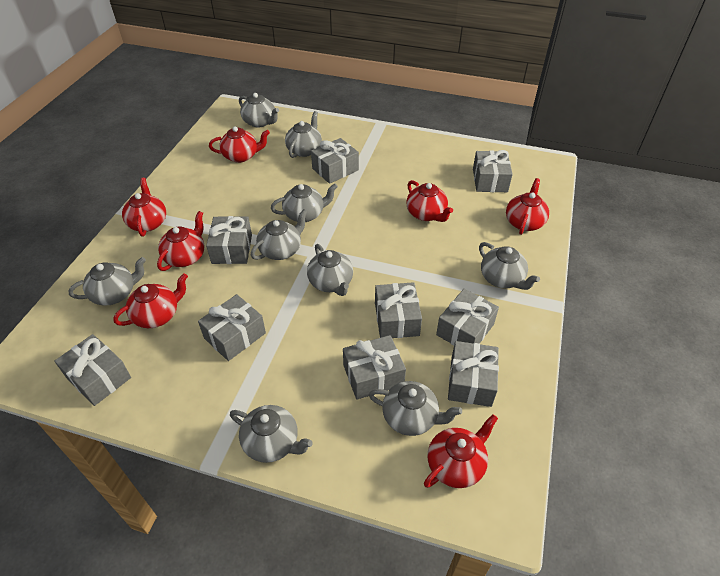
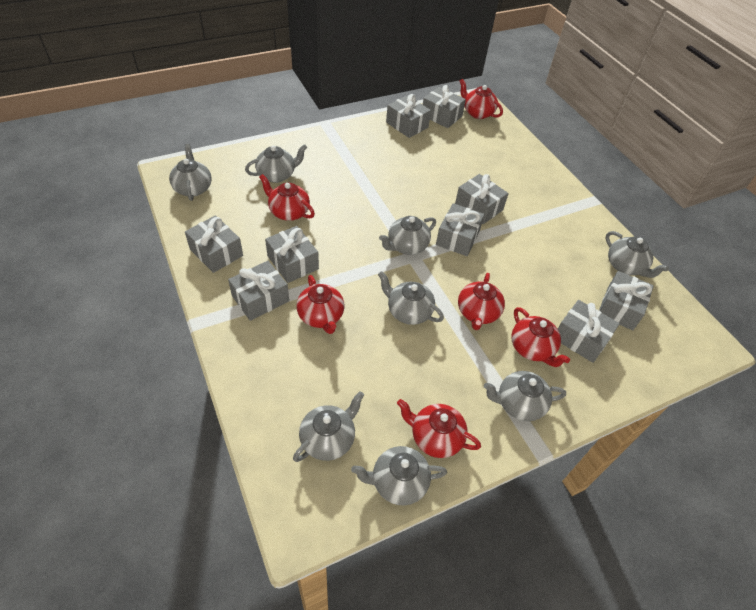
grey teapot: [68,257,146,306] [230,405,313,463] [239,93,279,128] [251,209,308,260] [271,184,338,222] [285,111,322,158] [307,244,353,296] [369,381,462,436] [479,242,540,290] = 9 -> [169,144,212,201] [245,144,307,183] [293,391,364,462] [351,446,447,505] [378,271,444,325] [379,216,436,255] [484,371,566,421] [605,231,669,278] = 8
red teapot: [113,273,188,328] [122,178,166,236] [157,211,205,271] [209,126,270,163] [406,180,453,222] [424,414,498,488] [506,178,549,235] = 7 -> [259,174,315,221] [296,275,344,334] [397,399,481,458] [458,273,505,330] [460,79,503,119] [511,307,570,367] = 6

